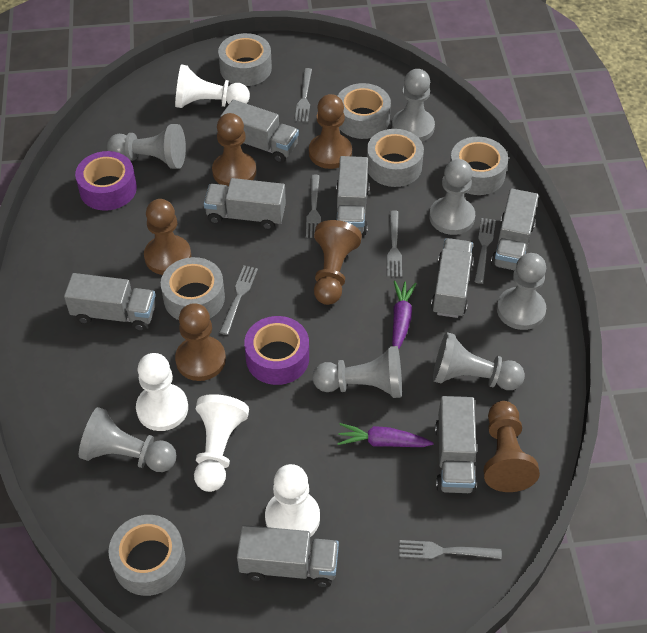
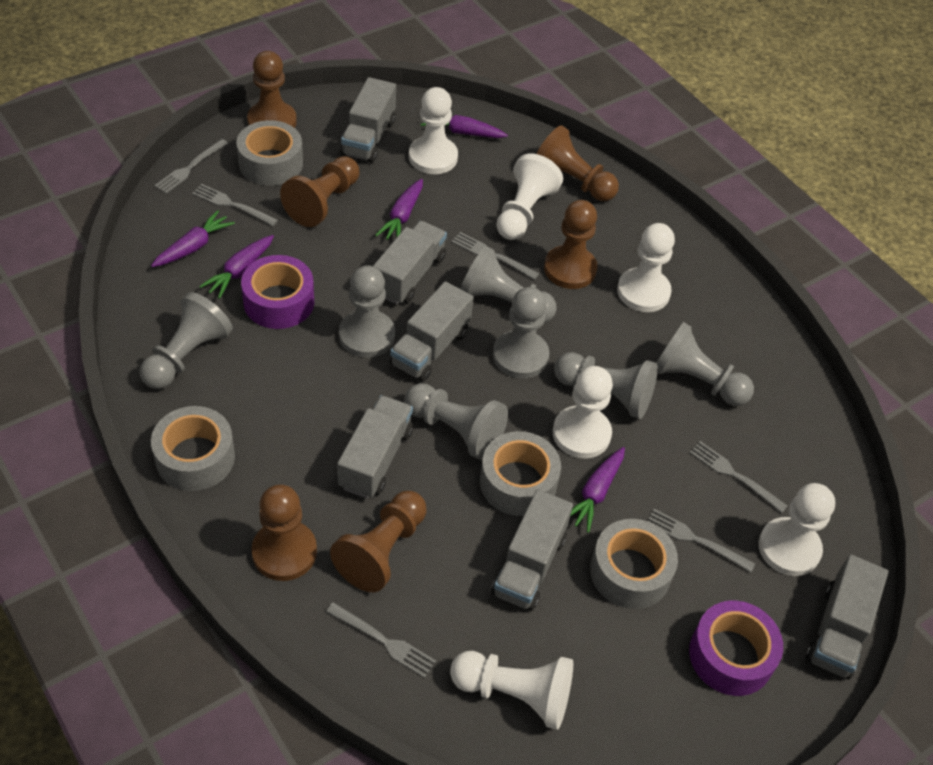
grey tape: [109,515,186,596] [161,257,225,320] [218,33,272,86] [338,83,391,139] [367,129,424,187] [450,137,508,195] = 6 -> [151,406,235,491] [236,120,303,186] [480,431,561,516] [590,519,678,609] = 4
grey truck: [64,273,156,331] [204,178,286,230] [220,100,299,163] [237,525,339,587] [336,156,370,235] [431,238,474,318] [435,396,477,493] [491,189,539,270] = 8 -> [337,395,413,499] [340,77,396,163] [373,221,447,304] [390,281,474,382] [491,489,573,611] [805,554,888,679] = 6
purple carrot: [337,423,433,447] [392,281,417,349] = 2 -> [151,210,235,267] [199,235,274,299] [375,179,423,240] [421,115,508,138] [571,447,625,533] = 5
white pawn: [136,353,188,431] [175,65,250,108] [194,394,249,492] [265,464,320,537] = 4 -> [409,87,458,174] [450,651,573,730] [496,154,563,240] [553,366,613,459] [617,223,675,312] [758,483,835,576] = 6

